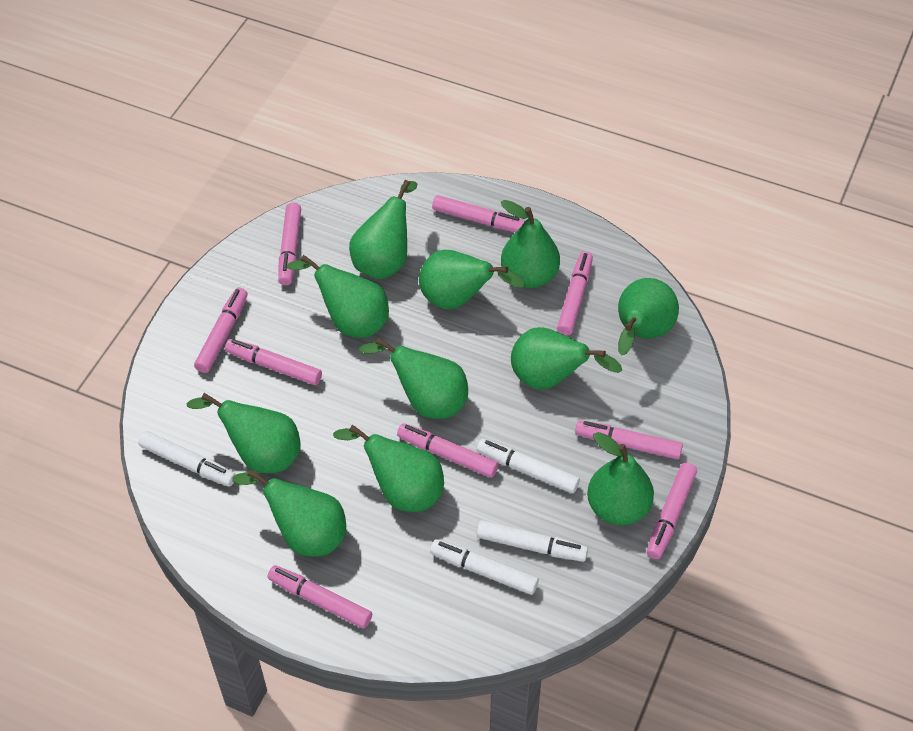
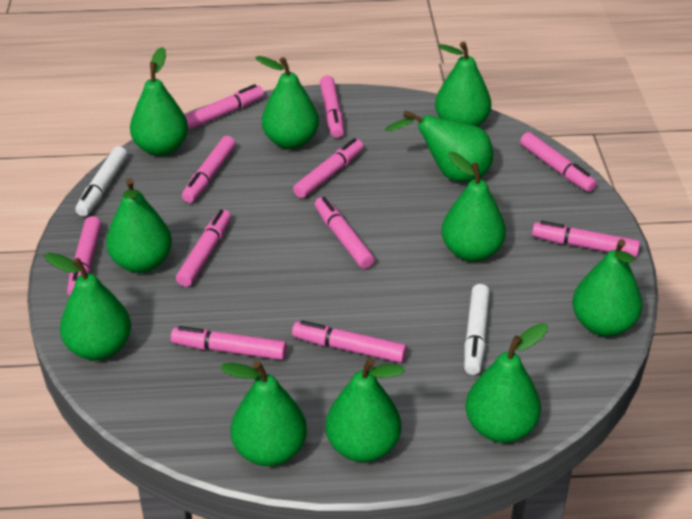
pink marker: [194,287,248,373] [225,339,322,385] [268,565,372,628] [278,203,301,285] [397,423,498,478] [432,195,525,232] [557,251,593,336] [575,420,683,459] [647,463,697,559] = 9 -> [67,216,102,296] [171,326,287,360] [176,209,231,287] [182,136,236,203] [185,84,264,130] [292,321,407,363] [293,138,364,198] [315,197,375,269] [320,75,344,138] [520,132,597,192] [532,221,640,257] = 11
white marker: [138,431,236,486] [430,539,539,595] [476,520,588,562] [477,439,580,493] = 4 -> [75,146,128,216] [464,284,490,375] = 2

